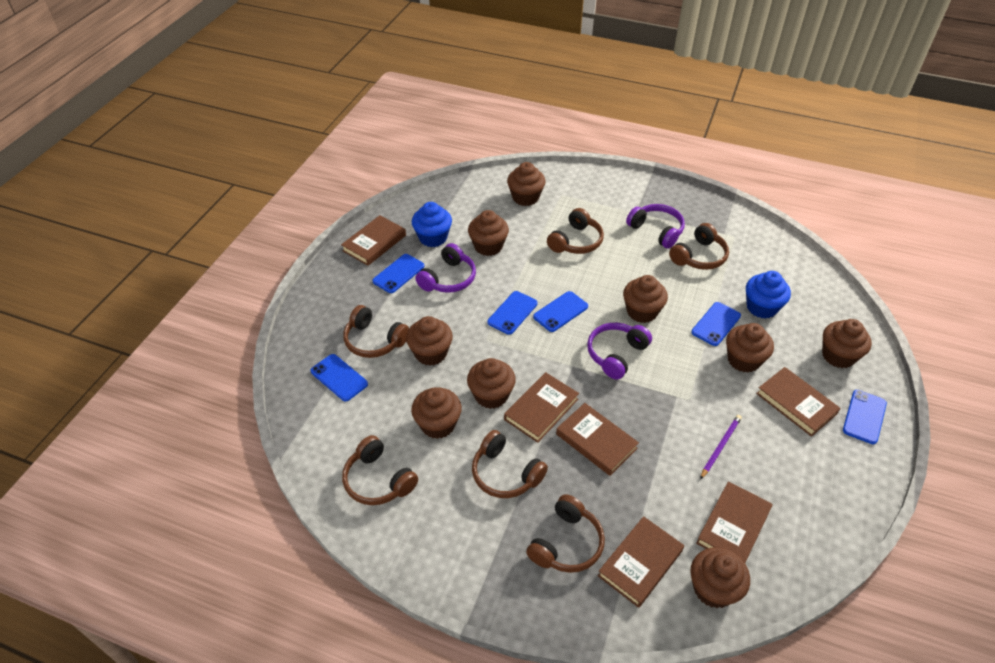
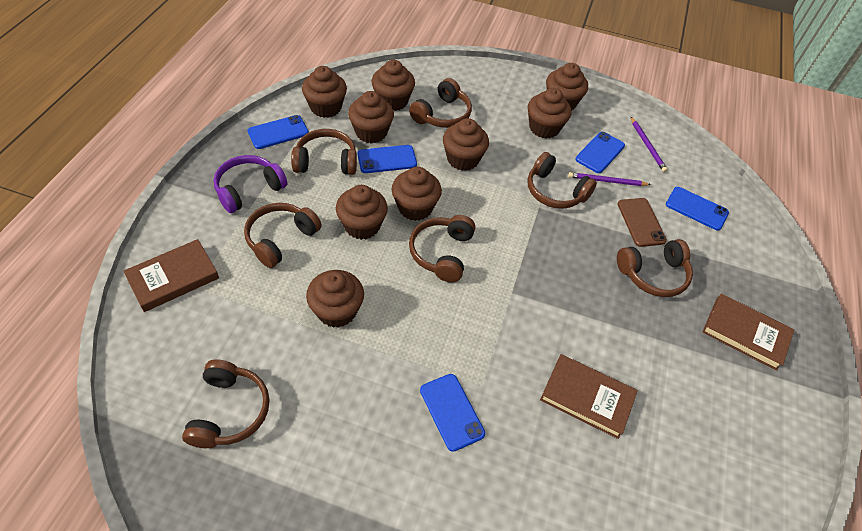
blue cupcake: [412,202,452,247] [746,271,791,319] = 2 -> none = 0
blue phone: [311,354,368,401] [372,254,424,293] [487,291,538,335] [533,291,588,332] [691,302,741,346] [843,390,887,444] = 6 -> [248,115,309,149] [358,145,417,173] [420,374,485,452] [576,132,625,173] [666,187,729,231] = 5
brown book: [341,215,406,266] [504,372,579,443] [556,403,639,476] [598,516,684,608] [696,481,773,563] [756,367,840,437] = 6 -> [124,239,219,312] [540,354,638,439] [703,294,794,371] = 3
brown headphones: [342,435,418,505] [343,305,409,358] [472,430,548,498] [526,494,605,573] [547,208,604,254] [669,223,729,270] = 6 -> [182,359,269,448] [244,203,322,268] [291,129,357,175] [409,78,472,128] [409,215,475,282] [527,152,597,209] [617,239,693,297] = 7
brown phone: none = 0 -> [618,198,667,247] = 1
purple headphones: [415,243,476,293] [587,323,652,380] [626,204,685,249] = 3 -> [214,155,287,213] = 1
purple pencil: [700,415,742,479] = 1 -> [568,172,651,186] [631,117,668,172] = 2

